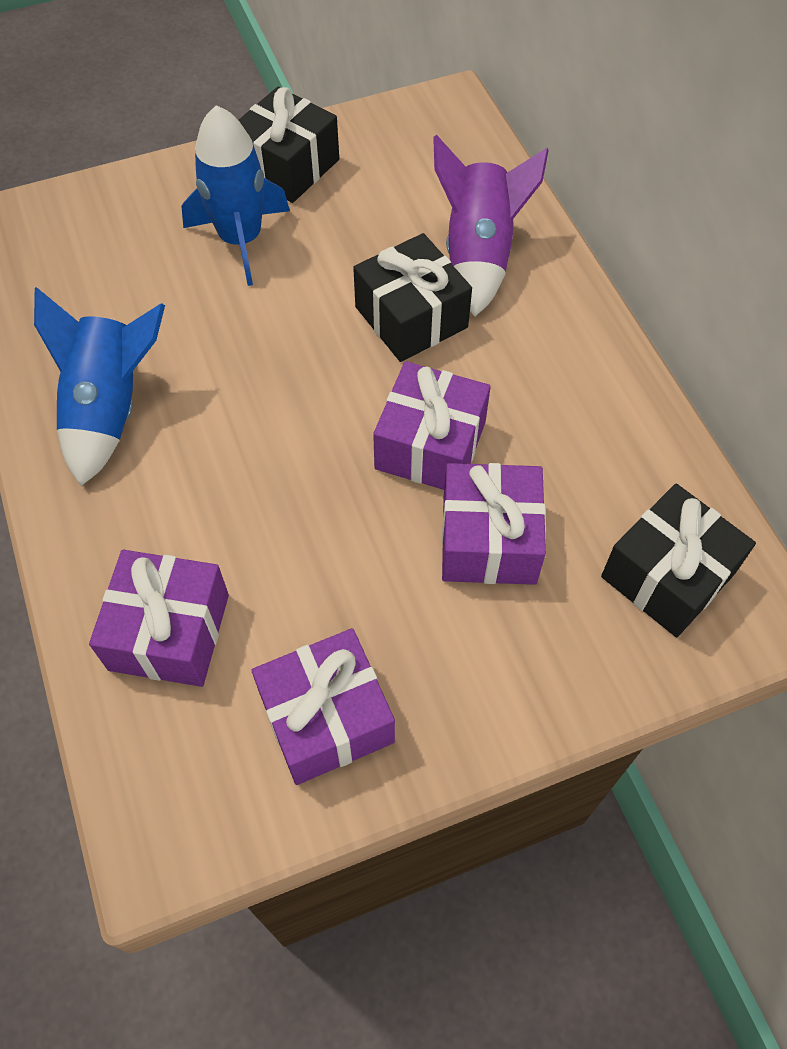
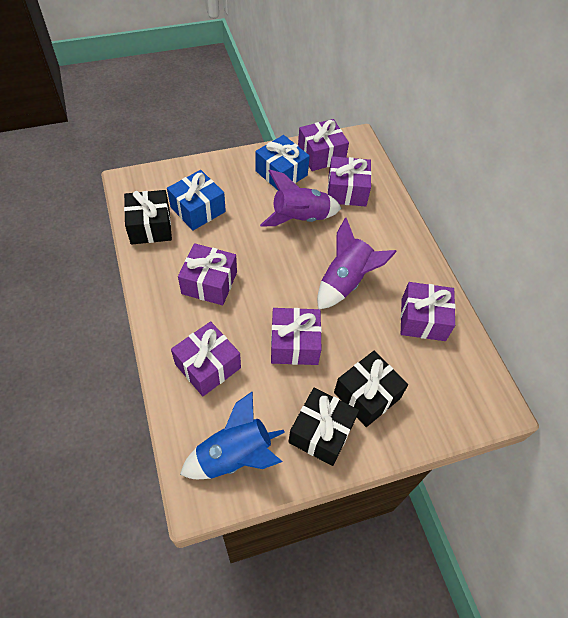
blue gift: none = 0 -> [167,170,226,231] [255,135,310,190] = 2
blue rocket: [34,287,165,486] [181,105,290,286] = 2 -> [180,391,285,479] = 1
purple gift: [89,550,229,687] [251,628,395,785] [373,361,491,490] [442,463,546,585] = 4 -> [171,321,241,396] [178,243,237,305] [271,308,322,365] [298,119,349,171] [327,156,372,206] [401,282,456,341] = 6
purple rocket: [433,135,549,317] = 1 -> [260,169,341,227] [317,218,397,309] = 2

